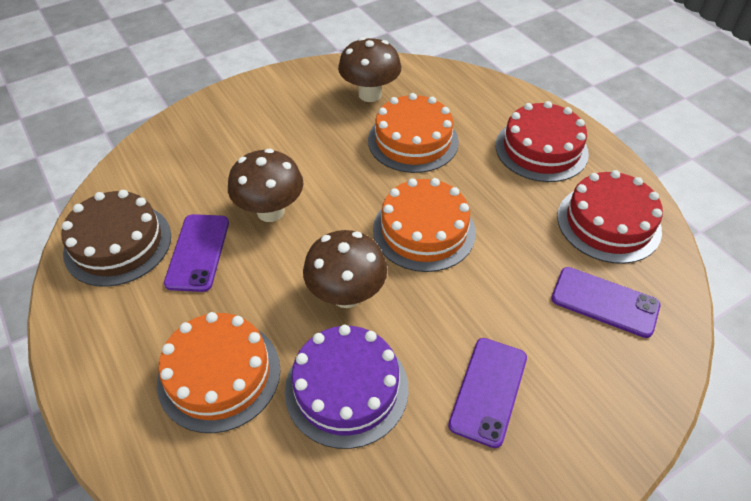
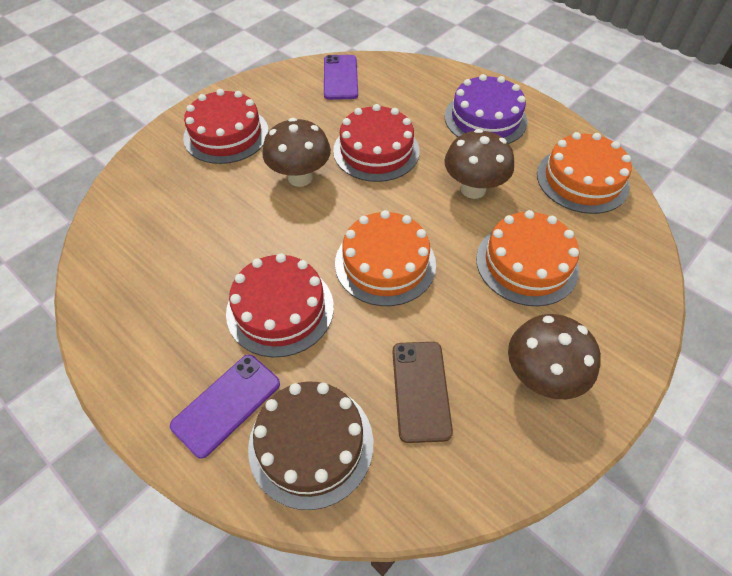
brown phone: none = 0 -> [392,342,453,443] = 1
purple phone: [164,214,229,292] [448,338,527,448] [551,267,660,338] = 3 -> [170,355,280,459] [324,55,358,100] = 2
red cake: [495,101,589,182] [557,170,663,264] = 2 -> [183,89,269,164] [226,253,334,357] [333,104,420,182] = 3

